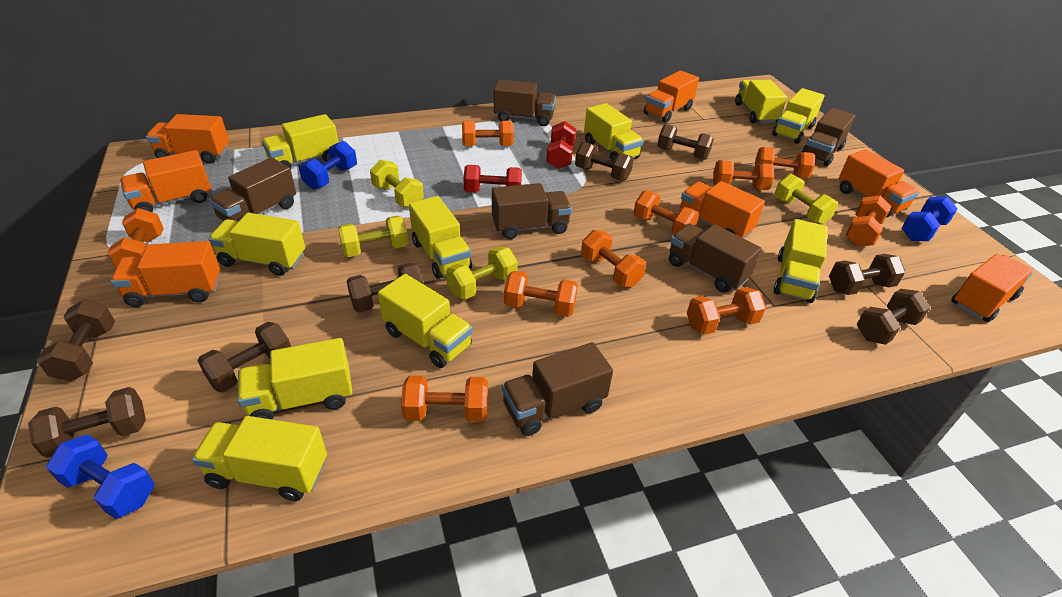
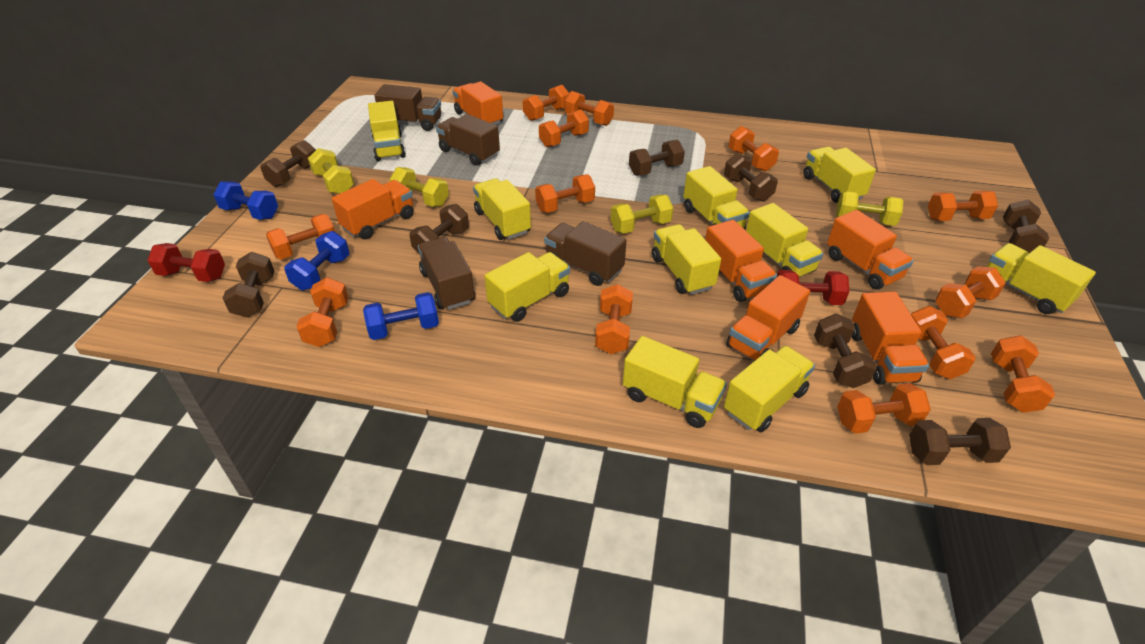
brown truck: [209,157,296,221] [492,183,572,239] [494,79,556,126] [502,342,613,436] [669,224,762,292] [801,107,856,166] = 6 -> [374,84,441,131] [418,237,475,310] [436,114,500,166] [544,221,627,286] = 4
orange dumbbell: [107,208,164,268] [401,375,488,422] [462,121,514,146] [504,271,578,317] [581,230,646,287] [633,190,699,234] [687,287,766,335] [713,160,774,190] [755,147,815,178] [846,195,891,246] = 10 -> [266,214,335,260] [296,277,349,347] [523,85,569,121] [535,175,595,213] [539,110,589,147] [565,91,614,126] [595,284,633,354] [728,126,779,171] [837,383,931,434] [911,306,976,379] [928,191,998,221] [935,266,1006,318] [991,336,1055,413] = 13
orange truck: [111,241,220,307] [120,150,211,212] [146,114,229,164] [644,70,699,123] [680,181,765,239] [838,149,919,217] [951,254,1034,322] = 7 -> [332,179,414,239] [453,81,503,125] [705,220,777,302] [726,275,810,360] [827,210,914,290] [852,291,929,385] = 6

